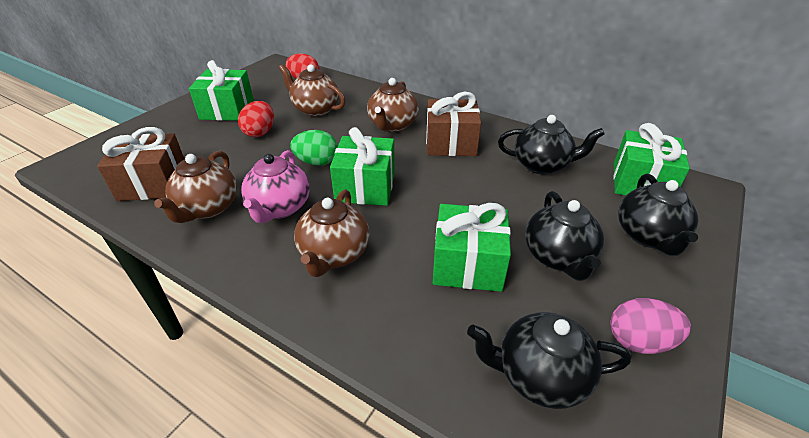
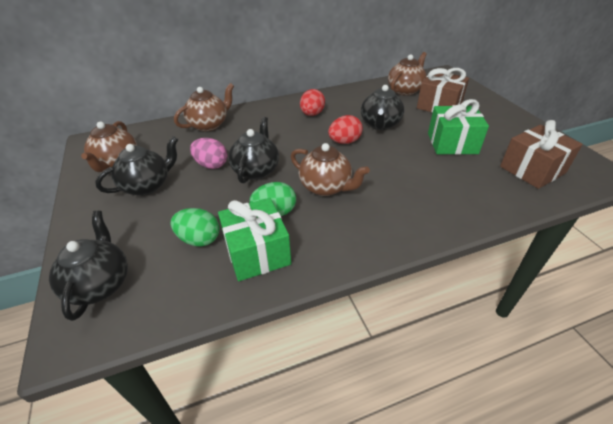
green egg: [290,130,338,166] = 1 -> [171,208,219,247] [250,182,296,216] = 2
green gift: [189,60,254,121] [330,127,395,206] [433,203,511,292] [613,123,690,195] = 4 -> [218,198,291,281] [428,99,489,155] = 2
pink teapot: [241,150,310,223] = 1 -> none = 0

